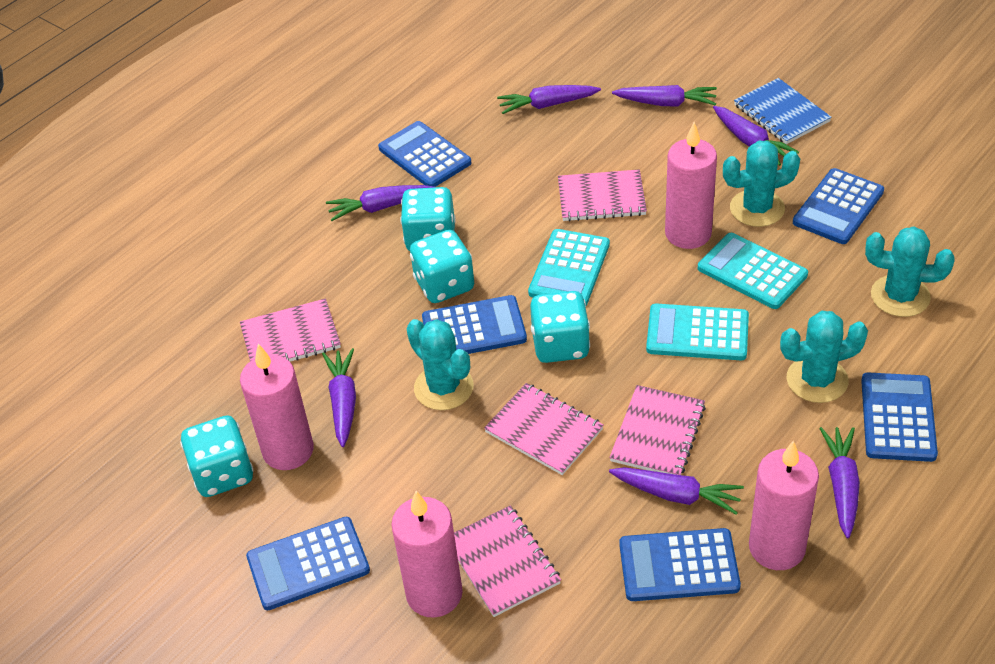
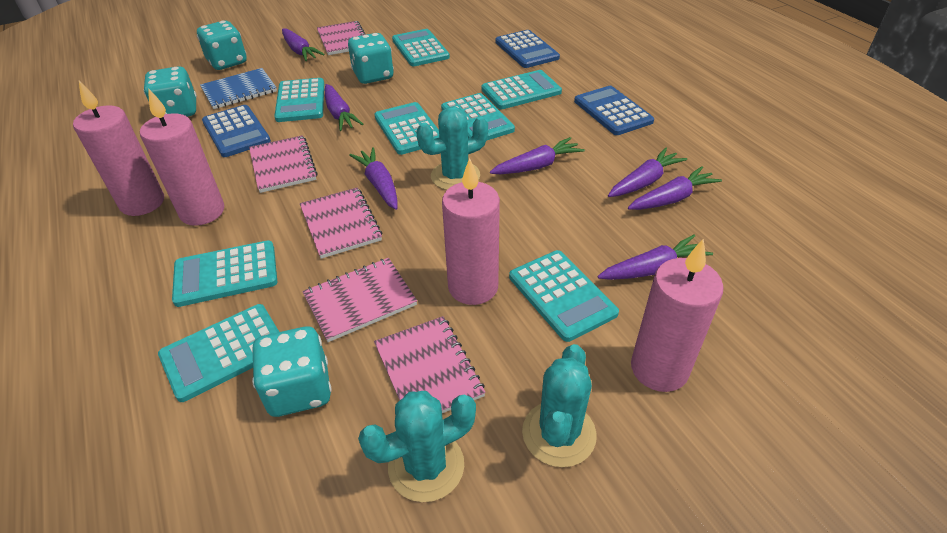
blue calculator: [246,517,370,610] [378,121,471,187] [422,295,527,354] [619,528,741,601] [793,168,884,244] [861,372,938,462] = 6 -> [202,105,271,157] [495,30,560,68] [574,86,654,135] = 3
turquoise cactus: [407,319,474,410] [723,141,800,227] [780,311,868,403] [865,227,955,317] = 4 -> [358,391,476,502] [416,107,488,190] [522,344,597,467] = 3
turquoise calculator: [528,229,610,305] [646,304,749,360] [698,233,808,309] = 3 -> [158,304,279,402] [172,240,278,307] [274,78,324,122] [375,102,439,155] [392,29,450,66] [441,93,515,141] [481,70,562,109] [509,250,619,342] = 8

